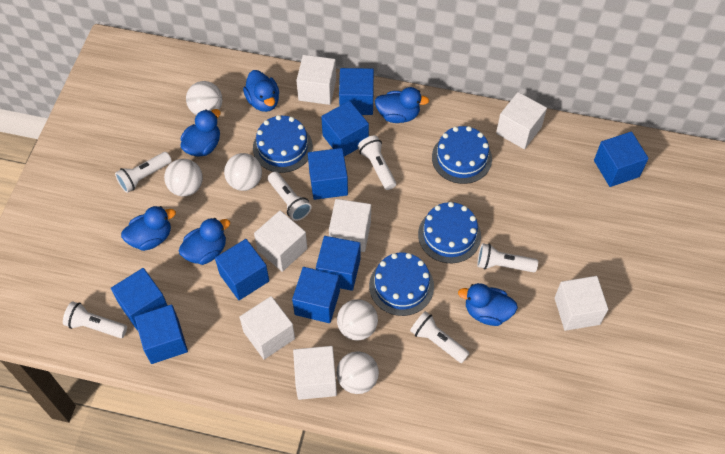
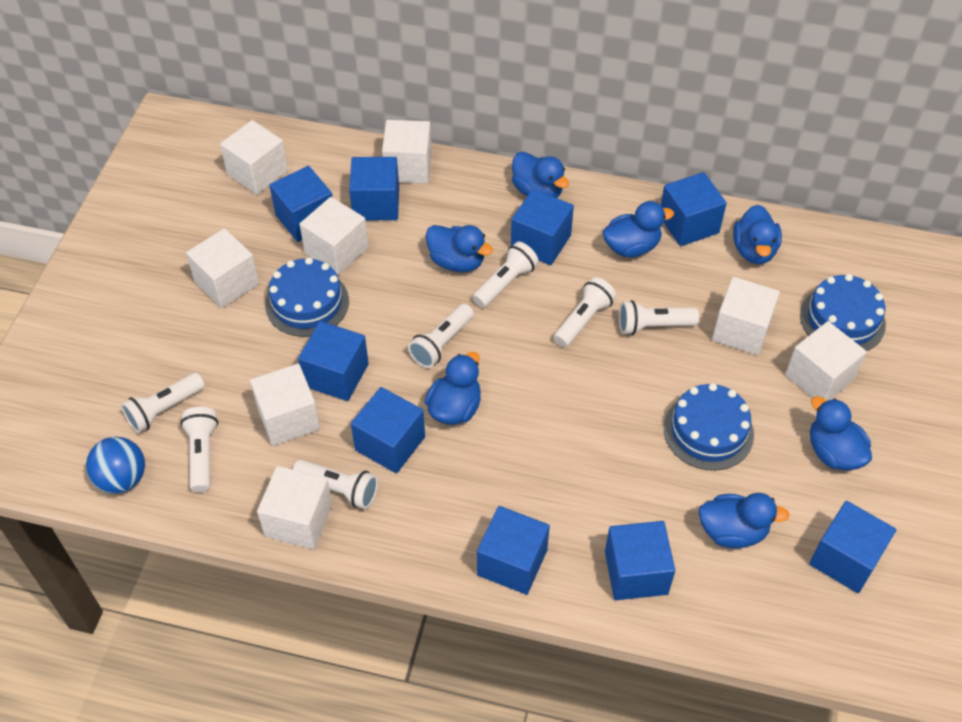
blue ball: none = 0 -> [86,437,145,494] = 1
blue cake: [253,115,313,173] [369,253,434,316] [418,202,481,263] [432,126,492,184] = 4 -> [265,257,349,337] [664,383,754,471] [800,274,886,351] = 3
blue duck: [121,206,176,251] [179,218,230,265] [181,109,220,157] [243,70,279,112] [375,87,429,123] [458,283,518,326] = 6 -> [425,352,481,425] [426,225,493,272] [512,152,569,198] [603,201,674,258] [698,493,789,548] [733,205,782,264] [810,396,872,470] = 7
white ball: [164,159,203,196] [186,81,222,115] [224,153,262,191] [336,351,379,394] [337,299,378,341] = 5 -> none = 0
white cube: [239,296,295,359] [254,210,307,272] [293,346,337,400] [296,55,336,105] [329,199,371,252] [496,92,547,149] [554,276,608,331] = 7 -> [186,228,259,308] [220,120,288,195] [250,363,320,446] [257,466,333,549] [299,197,369,275] [382,120,432,184] [712,277,780,355] [785,321,867,401] = 8
white flashlight: [63,301,127,338] [115,152,172,193] [268,171,312,221] [358,135,396,190] [410,311,470,363] [477,243,538,272] = 6 -> [121,373,205,433] [180,407,218,492] [293,460,378,509] [408,304,474,368] [473,242,539,308] [554,277,616,347] [619,300,699,335] = 7

